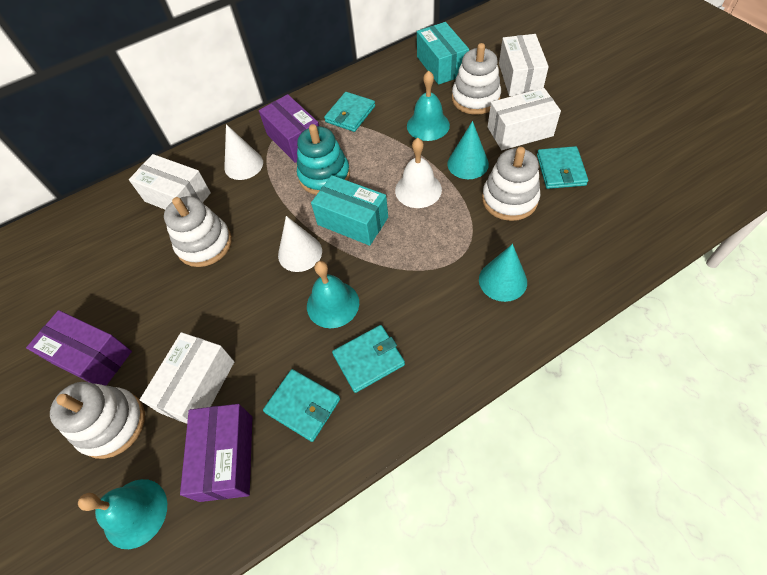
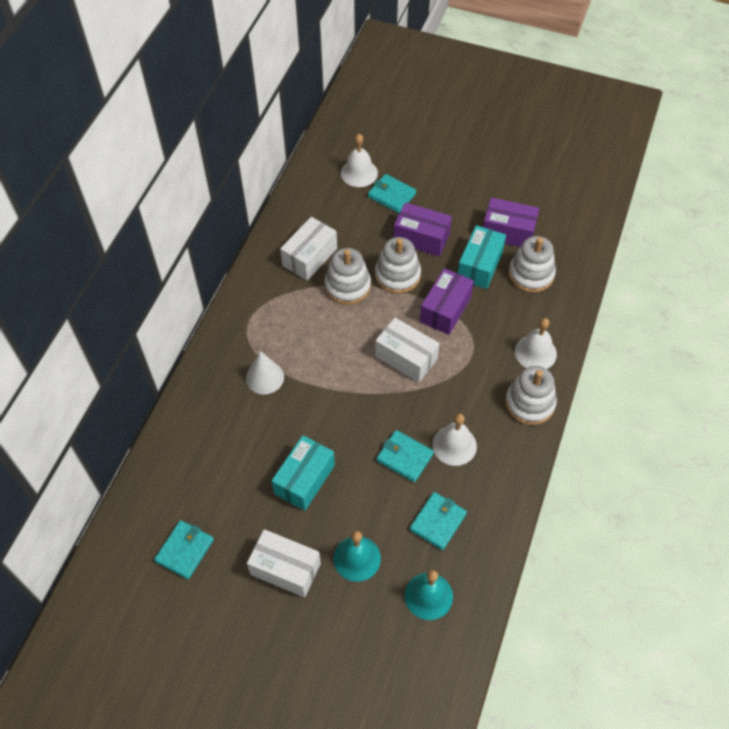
turquoise bell: [78,479,167,549] [307,261,359,328] [407,71,450,141] = 3 -> [334,531,381,582] [405,570,453,620] = 2
turquoise cone: [447,121,489,179] [479,244,527,302] = 2 -> none = 0
turquoise stacking toy: [297,124,350,195] = 1 -> none = 0
white bell: [395,138,442,208] = 1 -> [341,134,378,187] [432,414,477,466] [515,318,557,369] = 3
white box: [129,154,211,210] [140,332,235,424] [488,88,561,150] [499,34,549,96] = 4 -> [247,529,321,598] [280,217,337,281] [375,317,440,382] = 3
white cone: [224,124,263,180] [278,216,322,272] = 2 -> [246,351,284,395] = 1

